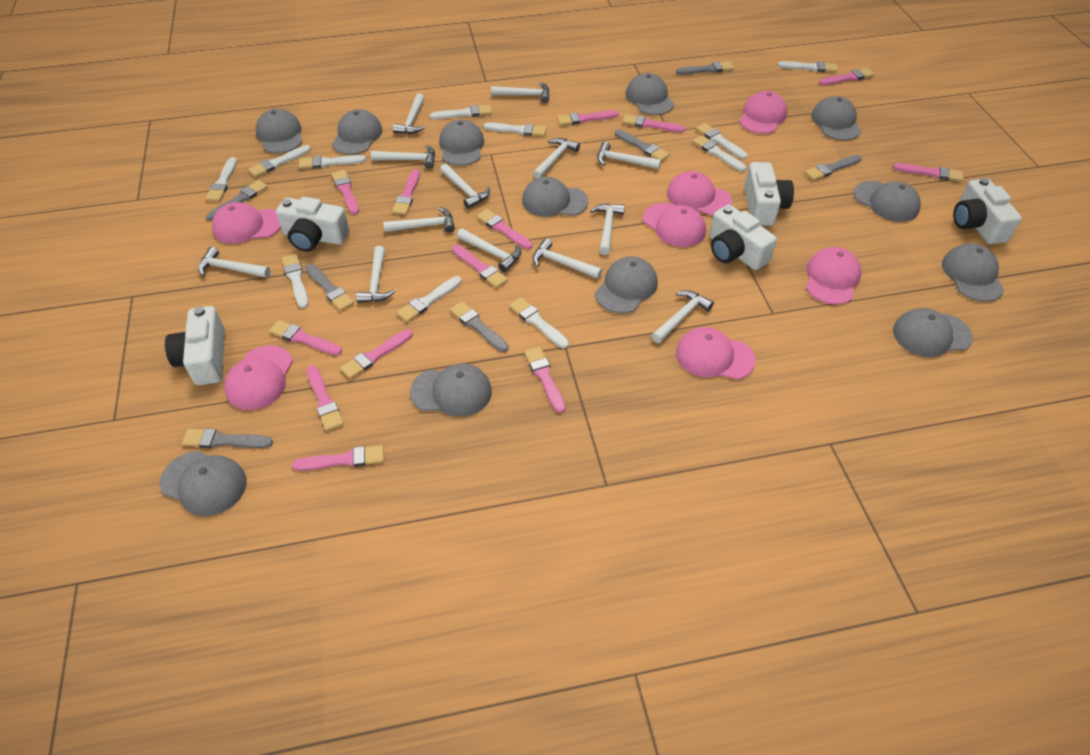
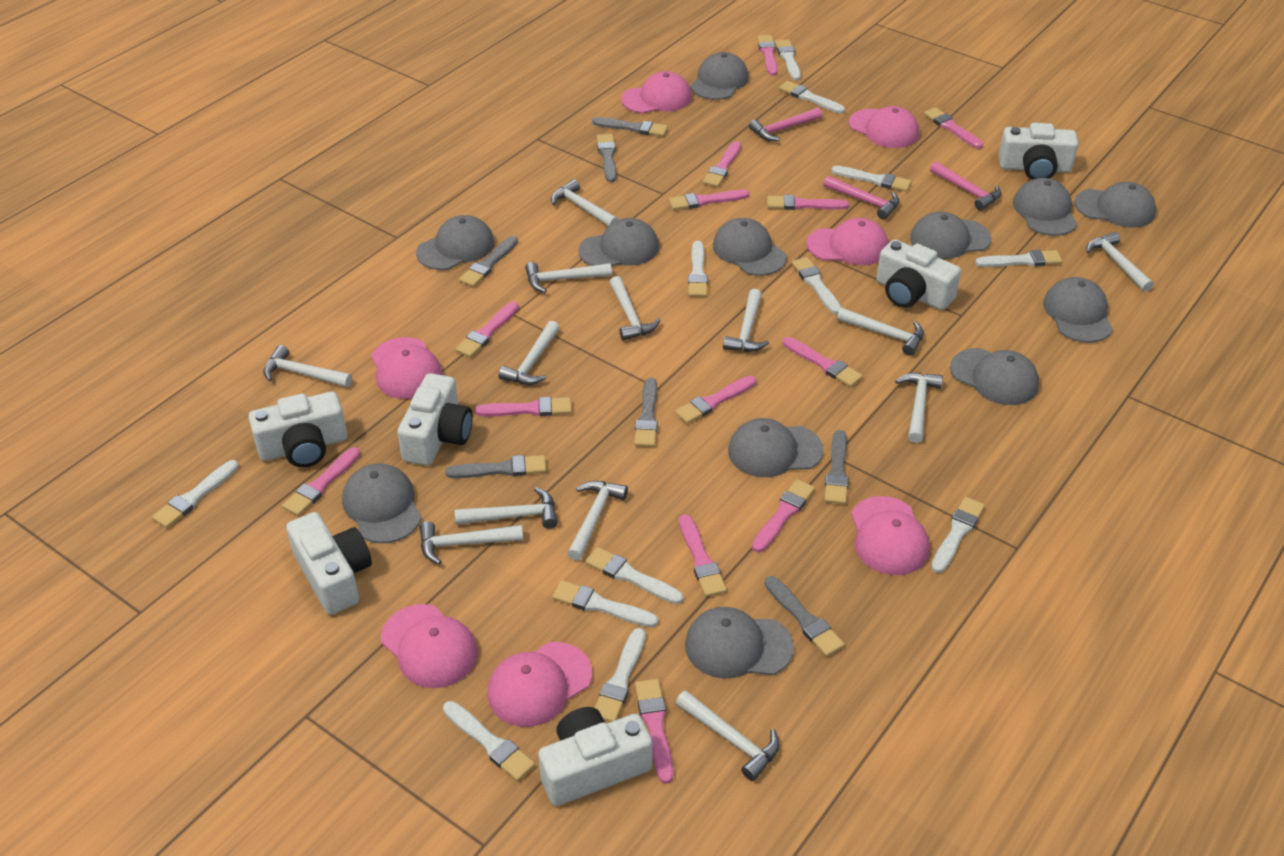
pink hammer: none = 0 -> [749,108,822,141] [823,176,900,220] [930,162,1001,211] = 3
white brush: [206,157,237,201] [248,145,311,177] [282,254,309,308] [299,155,366,169] [397,276,462,322] [430,105,492,119] [483,123,547,136] [509,297,569,348] [692,135,746,171] [696,123,748,159] [778,61,838,72] = 11 -> [152,460,239,528] [443,701,535,781] [552,580,658,627] [585,547,683,604] [595,628,645,722] [688,241,708,297] [775,39,801,80] [779,81,845,114] [792,257,841,314] [831,166,911,192] [931,497,985,573] [975,250,1062,267] = 12
white camera: [165,306,225,386] [276,197,349,252] [709,205,777,270] [744,162,794,226] [953,178,1022,244] = 5 -> [248,391,347,467] [286,512,372,615] [397,373,473,466] [538,707,653,806] [876,239,961,310] [999,123,1078,180] = 6

